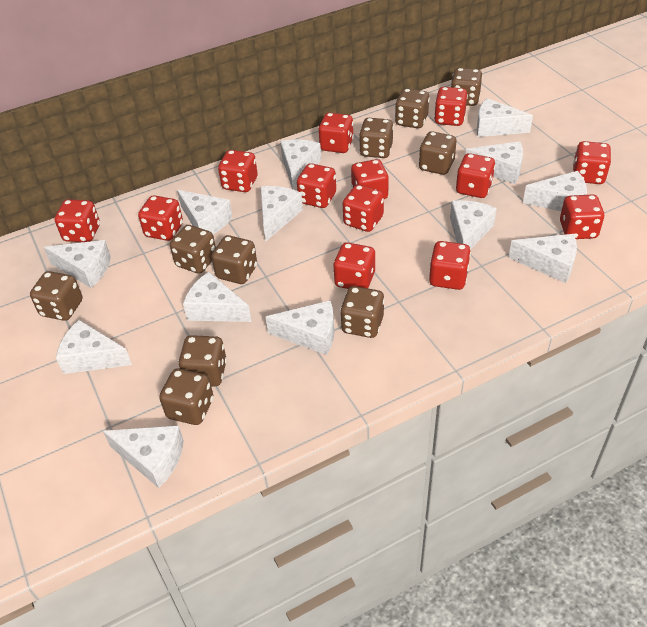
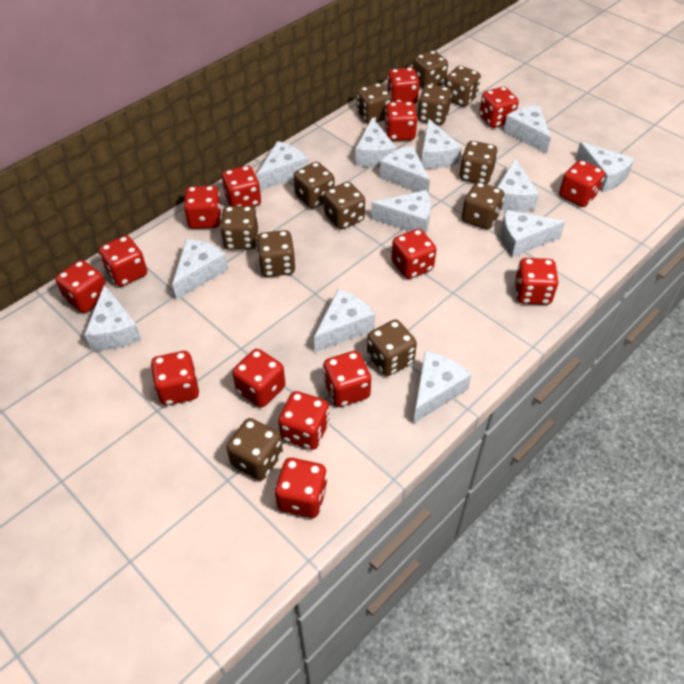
brown dice: [30,271,82,321] [159,369,213,425] [170,225,216,274] [178,335,227,387] [211,235,257,284] [340,286,385,338] [359,118,394,158] [395,88,430,128] [419,131,456,175] [451,68,483,106] = 10 -> [220,206,258,250] [226,418,283,480] [256,230,296,277] [294,162,335,209] [324,182,365,230] [357,83,392,124] [367,320,417,376] [413,50,448,88] [417,84,452,125] [445,66,481,107] [459,141,498,184] [462,182,504,230] = 12
red dice: [55,199,100,242] [138,195,183,241] [218,150,258,192] [297,163,336,208] [318,112,354,153] [333,242,375,289] [343,185,384,232] [351,159,389,199] [429,241,471,290] [434,87,468,126] [456,153,495,198] [560,194,605,239] [573,141,611,184] = 13 -> [55,260,107,313] [99,235,147,287] [151,351,199,406] [183,186,222,229] [222,165,261,207] [232,349,285,407] [274,458,328,518] [278,391,329,450] [323,351,371,407] [385,102,417,141] [387,67,420,104] [391,229,436,279] [479,87,519,128] [514,258,558,305] [559,160,605,207] = 15

